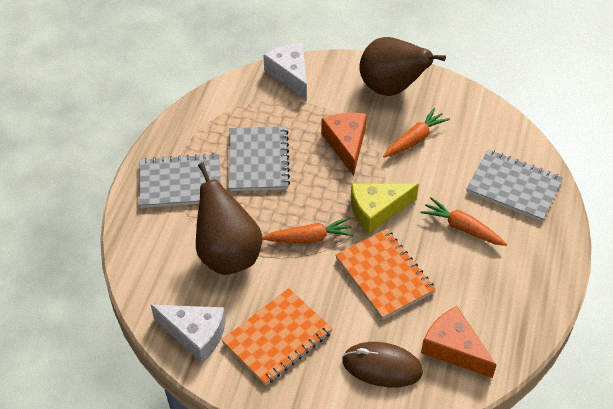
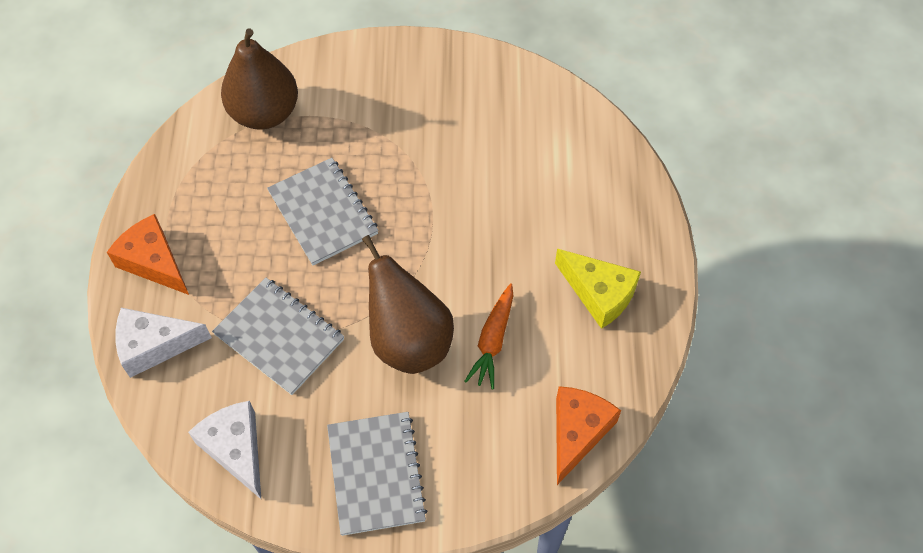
brown mouse: [342,342,423,388] = 1 -> none = 0
orange carrot: [262,217,354,243] [383,108,450,157] [420,197,507,246] = 3 -> [465,283,513,390] = 1
orange notebook: [222,288,333,386] [335,229,436,320] = 2 -> none = 0

